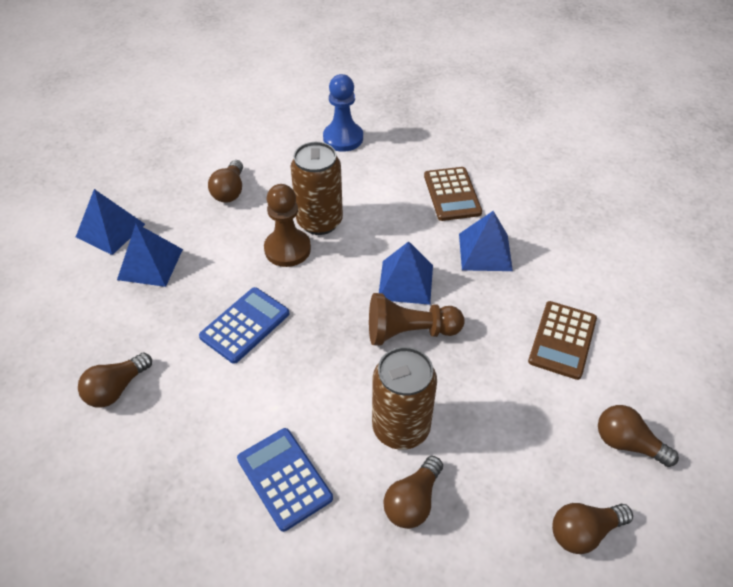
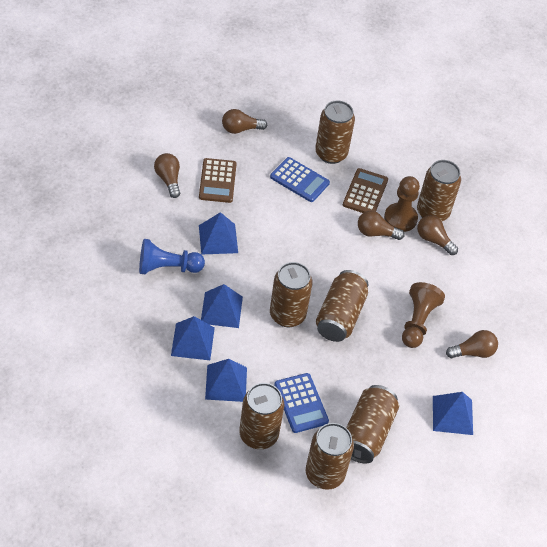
blue pyramid: [76,189,145,255] [117,223,183,287] [379,241,433,305] [459,211,513,271] = 4 -> [171,316,215,360] [199,212,238,255] [201,284,243,328] [205,359,247,402] [433,392,473,435] = 5
brown can: [290,142,343,235] [372,347,437,450] = 2 -> [239,383,284,449] [270,262,313,327] [306,423,354,490] [315,100,355,164] [316,270,369,342] [346,385,399,464] [417,160,461,221] = 7

